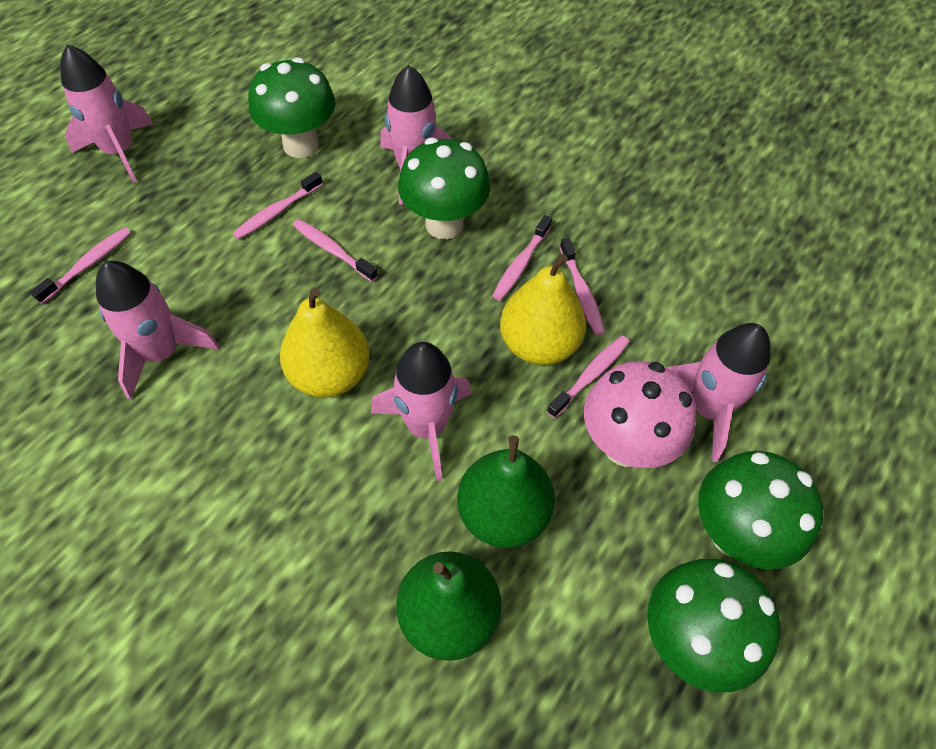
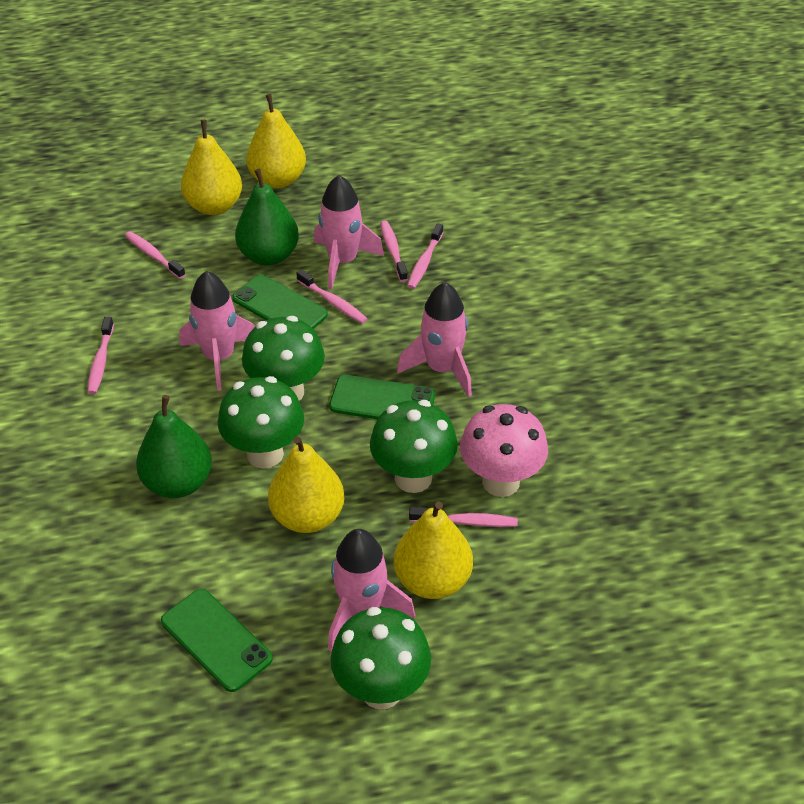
green phone: none = 0 -> [161,589,273,692] [232,274,328,329] [329,375,435,419] = 3
pink rocket: [60,44,154,183] [96,261,219,399] [371,342,471,481] [380,65,452,205] [667,323,770,462] = 5 -> [179,271,255,391] [314,175,384,290] [328,529,415,652] [397,282,472,397] = 4
yellow pear: [280,288,370,398] [500,254,586,365] = 2 -> [181,120,242,215] [246,94,306,188] [268,436,345,533] [394,501,473,599] = 4

